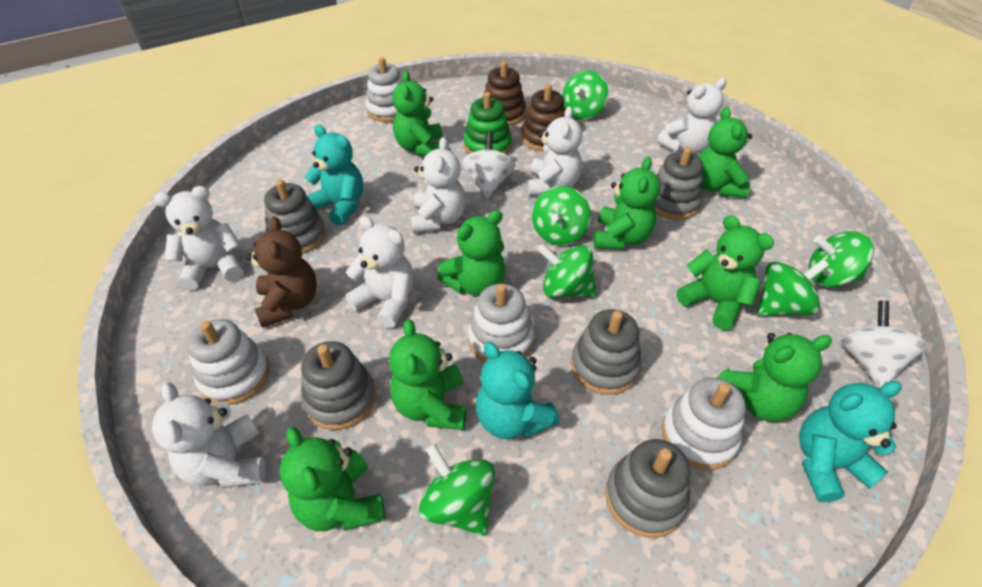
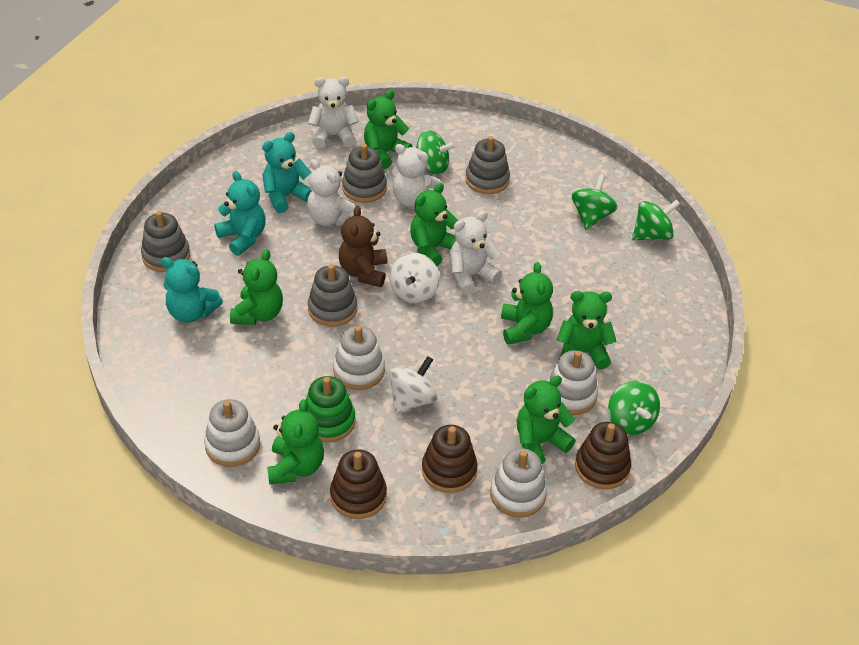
brown stacking toy: [483,61,526,126] [521,84,565,151] = 2 -> [330,449,387,519] [422,425,477,493] [575,422,631,489] = 3
green spinning top: [419,444,495,536] [532,186,591,246] [537,244,597,298] [562,71,608,120] [757,259,829,316] [809,231,874,287] = 6 -> [416,130,456,174] [572,174,618,230] [608,381,660,435] [632,200,680,241] = 4
green teddy bear: [280,426,385,531] [389,319,467,430] [392,71,443,156] [437,210,506,297] [593,157,660,249] [677,215,774,330] [698,107,752,198] [716,333,832,422] = 8 -> [230,249,283,325] [267,399,324,484] [364,90,413,169] [410,183,458,266] [501,262,553,345] [517,375,575,464] [557,291,617,370] = 7
grey stacking toy: [264,179,326,254] [301,341,376,430] [571,309,642,395] [605,439,690,538] [653,147,703,220] = 5 -> [141,211,190,272] [308,264,357,327] [342,144,387,203] [465,136,510,194] = 4
white teddy bear: [152,382,266,488] [154,186,243,290] [345,216,414,328] [410,137,466,233] [527,106,582,196] [657,78,727,155] = 6 -> [307,159,356,226] [308,77,359,148] [392,144,441,207] [449,211,502,295] = 4

